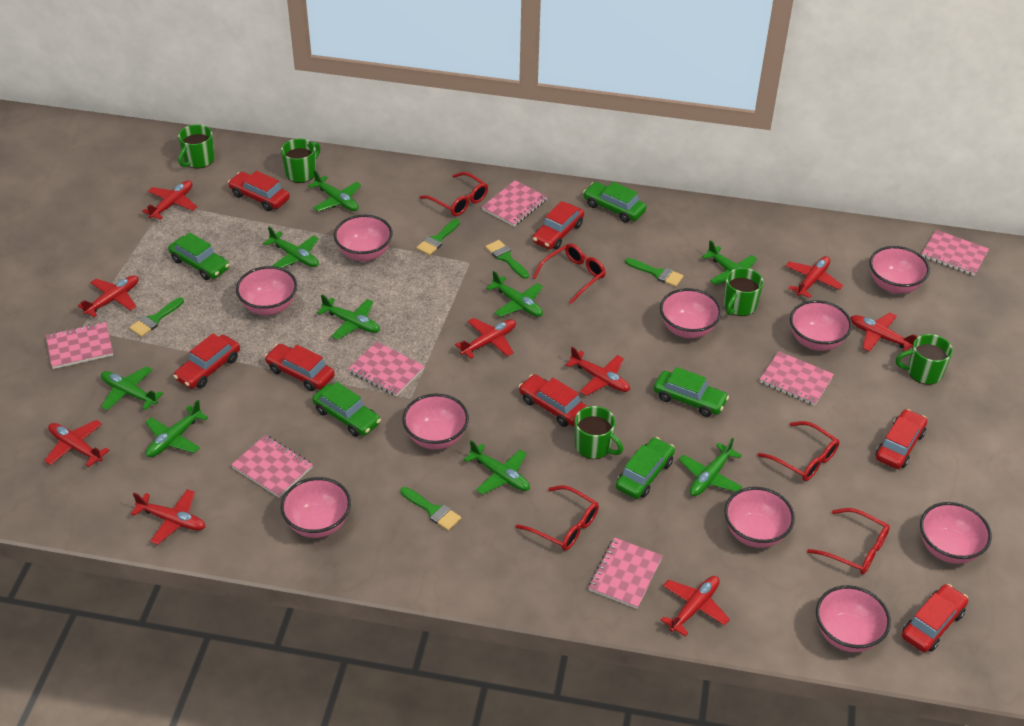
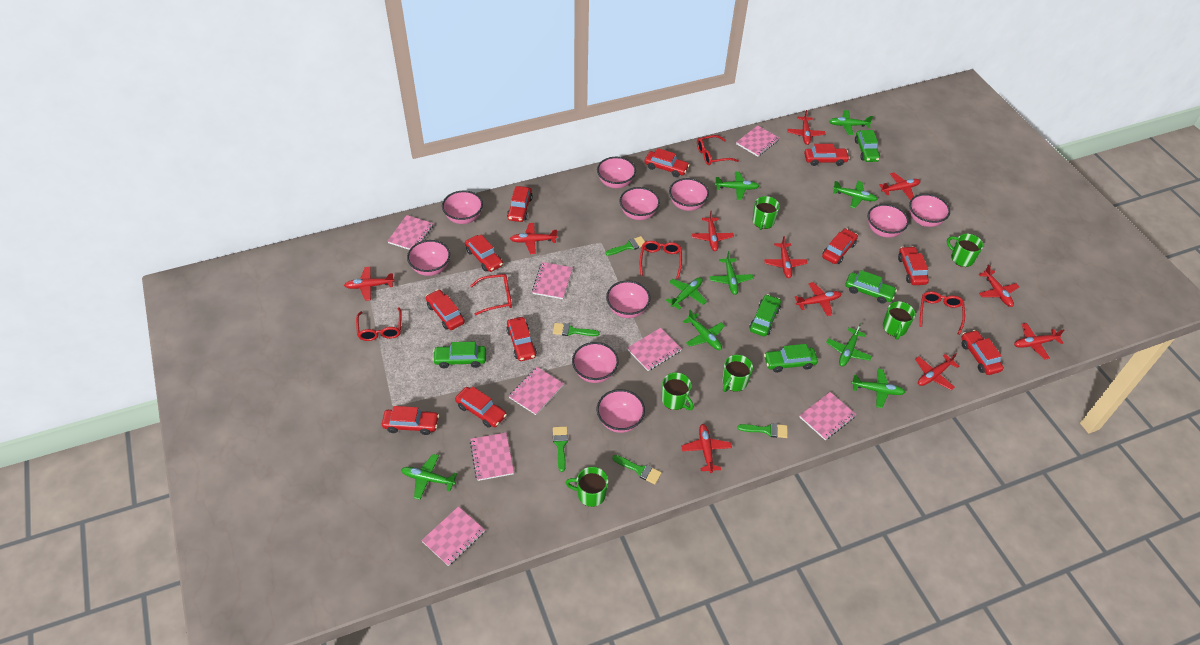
green mug: [178,124,215,169] [281,138,320,183] [575,406,623,459] [724,268,763,316] [896,334,953,385] = 5 -> [566,467,608,507] [662,372,694,410] [722,355,753,392] [752,196,780,230] [883,301,915,340] [947,234,983,267] = 6
pink notebook: [46,322,113,369] [231,435,313,498] [348,342,424,397] [482,181,547,226] [588,537,663,609] [759,351,834,406] [922,230,989,276] = 7 -> [387,215,434,250] [421,506,485,566] [470,433,514,481] [509,367,564,415] [532,262,573,299] [627,328,681,371] [736,125,779,157] [800,392,856,440] = 8
red car: [173,333,240,389] [228,171,290,211] [265,344,335,391] [519,374,588,427] [533,201,584,249] [876,409,927,469] [902,584,968,652] = 7 -> [382,406,439,435] [426,289,465,330] [455,387,507,428] [465,235,503,272] [506,317,537,361] [507,186,533,222] [644,148,690,177] [804,144,850,166] [822,228,858,264] [898,246,929,285] [961,330,1004,375] = 11
red plane: [44,420,110,467] [78,275,139,317] [131,489,205,545] [142,180,197,220] [455,318,516,359] [565,347,630,396] [661,576,730,637] [785,256,843,298] [850,312,918,352] = 9 -> [344,267,394,301] [510,223,557,254] [681,424,732,473] [692,210,734,251] [764,236,807,278] [787,110,825,145] [795,282,841,316] [879,172,920,200] [915,353,959,390] [979,265,1019,307] [1014,323,1064,360] = 11

